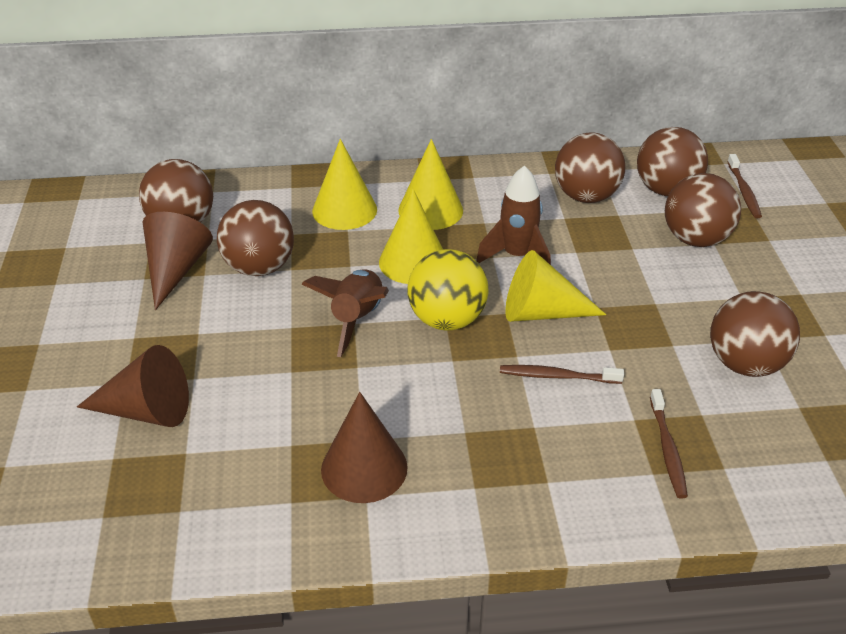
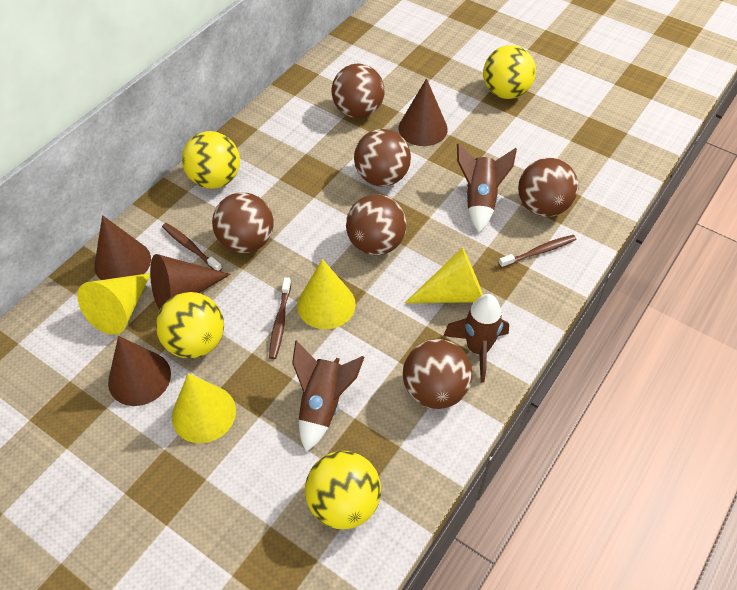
brown cone: [77,345,189,427] [143,212,213,310] [321,392,408,503] = 3 -> [94,215,151,280] [108,336,171,406] [150,254,231,310] [398,78,448,146] = 4
brown rocket: [302,269,389,357] [476,165,551,265] = 2 -> [292,341,364,452] [443,294,509,383] [457,143,517,233] = 3
yellow ball: [408,249,489,331] = 1 -> [156,292,224,359] [182,131,240,189] [305,451,381,529] [483,45,536,99] = 4

